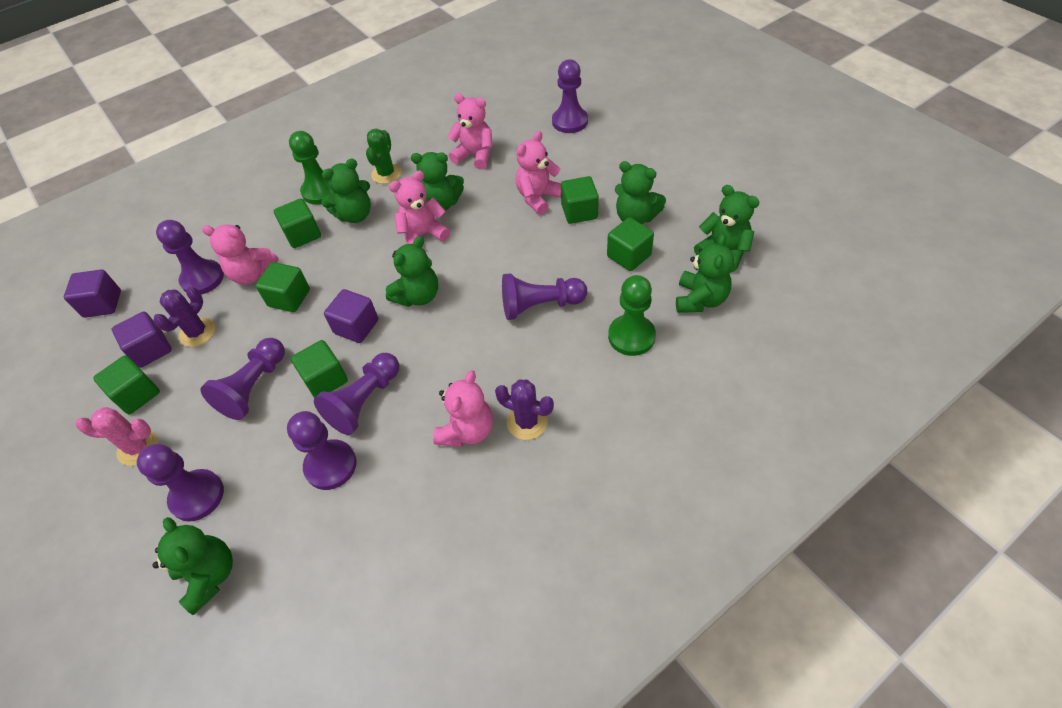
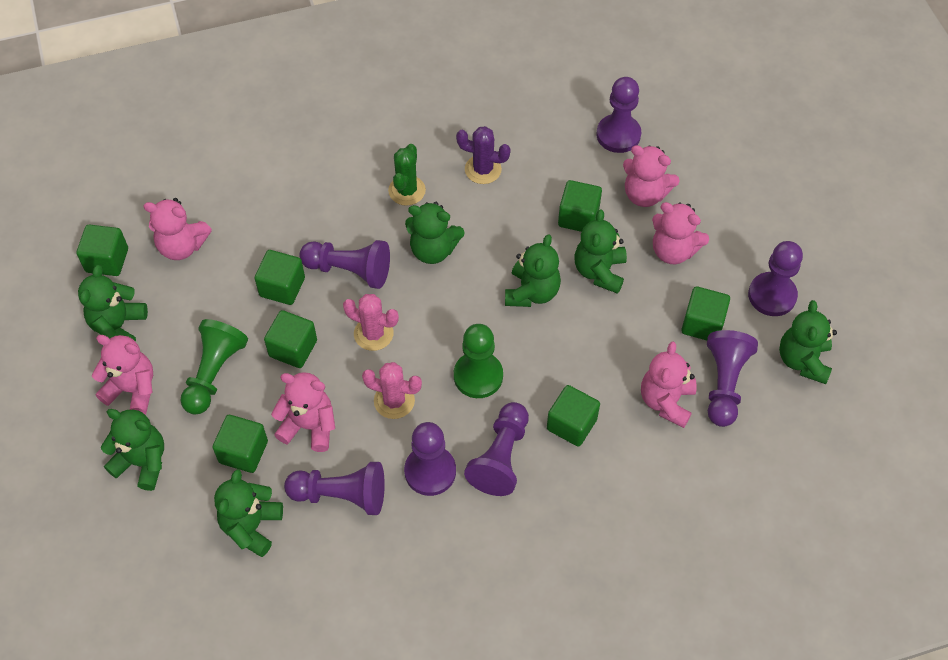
green cube: [93,355,160,414] [256,262,310,312] [274,198,321,248] [291,340,348,398] [561,176,599,224] [607,217,654,271] = 6 -> [76,225,128,276] [212,415,268,473] [254,250,305,305] [264,310,317,368] [547,385,600,447] [558,180,602,232] [681,286,730,340] = 7
pink cactus: [76,407,158,466] = 1 -> [343,294,399,351] [362,362,422,419] = 2
pink teddy bear: [202,224,279,285] [389,171,450,248] [433,370,493,447] [447,93,492,170] [516,131,561,215] = 5 -> [92,335,153,415] [143,198,212,260] [271,372,335,452] [623,145,680,207] [641,341,696,428] [652,202,709,264] = 6
purple cactus: [153,287,215,347] [495,380,554,440] = 2 -> [456,126,511,184] = 1
purple cube: [64,269,121,318] [112,311,172,368] [324,289,378,343] = 3 -> none = 0

